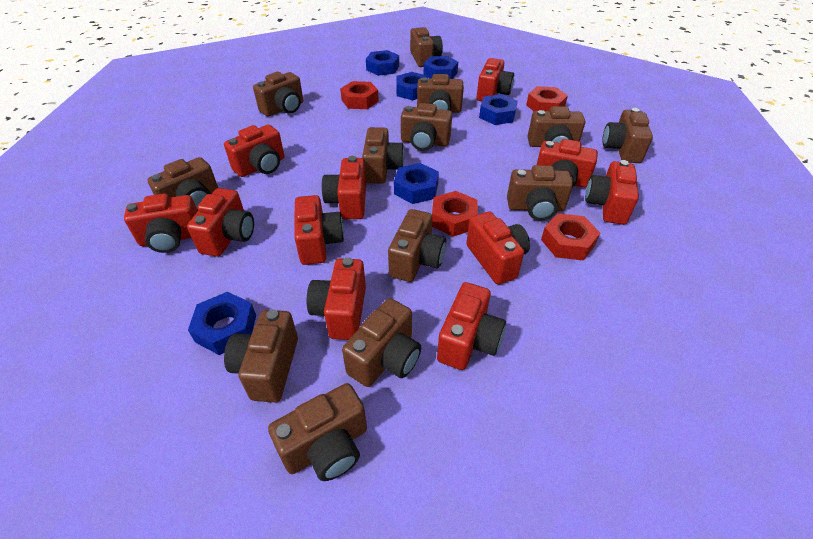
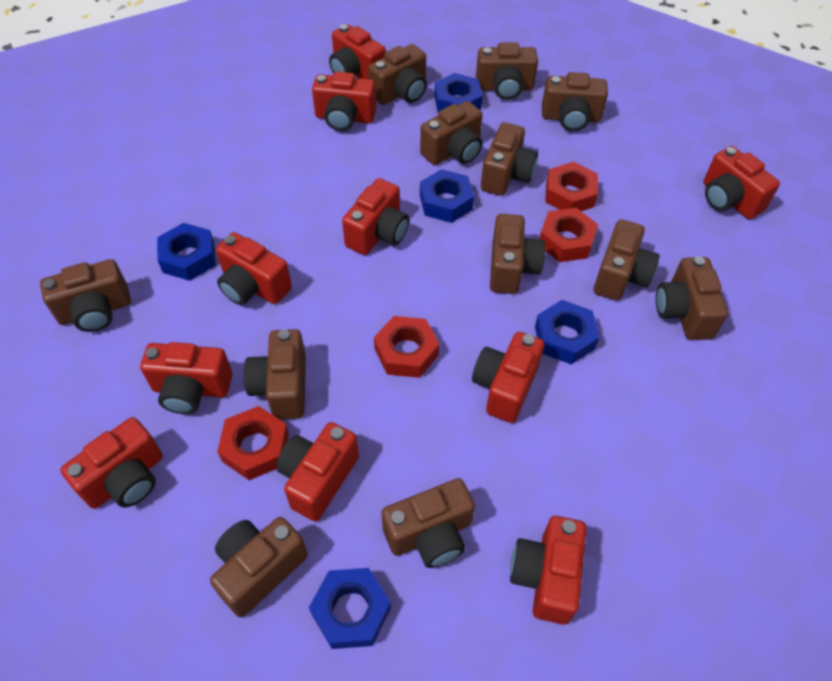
blue nut: [188,292,256,355] [366,50,399,76] [394,163,439,204] [396,72,428,100] [423,56,458,79] [479,94,518,125] = 6 -> [157,223,216,281] [309,568,391,649] [420,169,474,223] [434,73,483,113] [535,300,600,365] = 5
brown camera: [147,157,218,211] [224,310,298,402] [253,72,303,117] [268,383,367,481] [342,298,421,387] [362,127,404,184] [388,209,446,282] [401,103,452,151] [410,27,443,67] [417,74,464,113] [507,165,573,220] [528,106,585,147] [602,108,653,163] = 13 -> [40,259,131,332] [210,517,308,618] [244,329,306,419] [368,44,427,105] [381,478,475,568] [420,101,482,165] [476,42,538,100] [481,122,538,196] [490,214,545,294] [542,72,608,131] [594,219,659,301] [656,256,728,340] = 12
red camera: [124,194,198,253] [187,188,254,257] [224,124,285,177] [294,195,344,265] [307,257,366,340] [322,156,366,219] [437,282,506,370] [466,212,530,285] [477,58,514,101] [537,139,598,188] [585,160,639,225] = 11 -> [60,417,163,509] [140,342,232,414] [216,232,292,305] [276,422,359,521] [312,72,376,131] [329,24,386,79] [342,178,409,255] [472,332,544,423] [510,516,587,625] [704,146,780,219] = 10

